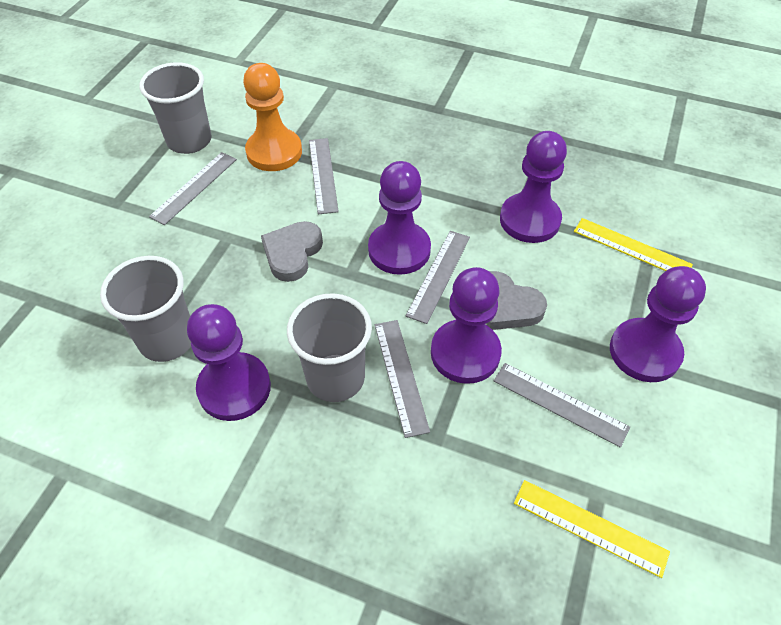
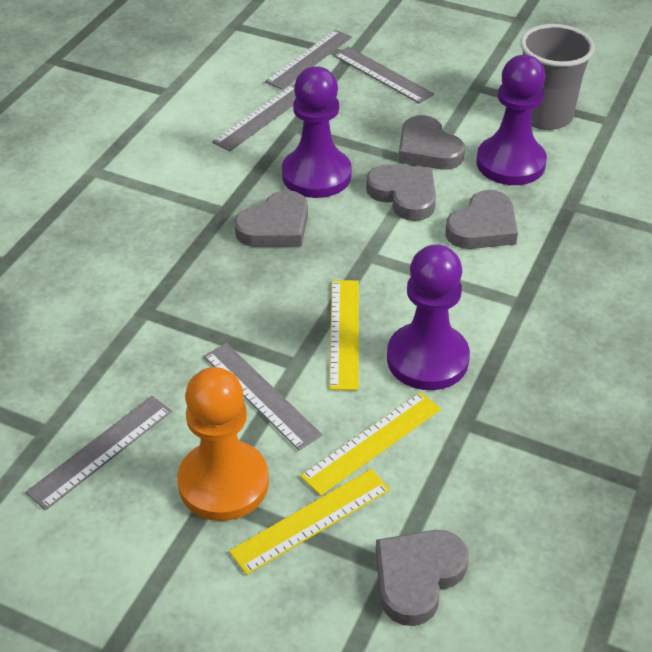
grey cup: [100,256,191,362] [139,62,212,154] [287,293,372,402] = 3 -> [520,24,595,130] = 1
grey heart: [261,221,323,282] [486,271,547,330] = 2 -> [234,190,308,247] [366,165,436,221] [376,530,469,626] [398,115,465,169] [445,190,518,249] = 5
purple pawn: [187,304,271,421] [368,161,431,275] [431,267,502,384] [500,131,567,243] [610,266,706,382] = 5 -> [282,66,352,198] [387,244,470,390] [476,55,547,185] = 3
yellow ruler: [514,480,670,578] [574,218,693,271] = 2 -> [229,469,390,575] [300,392,441,496] [329,280,359,390] = 3

